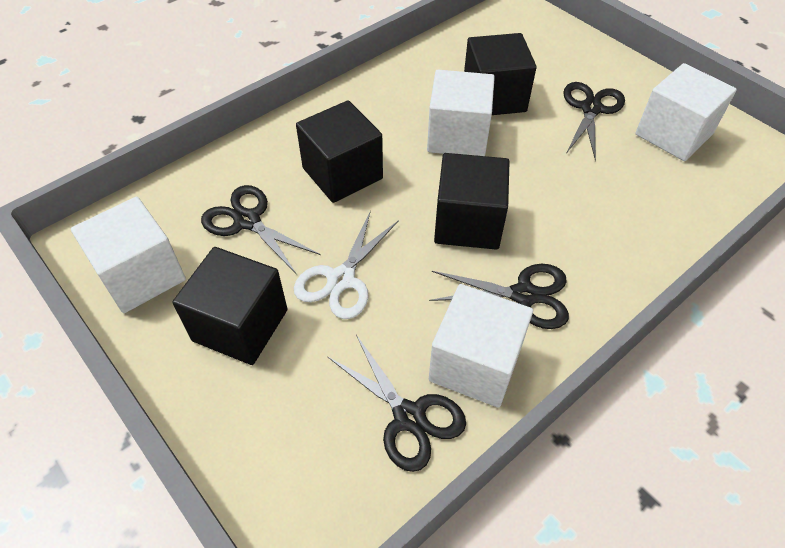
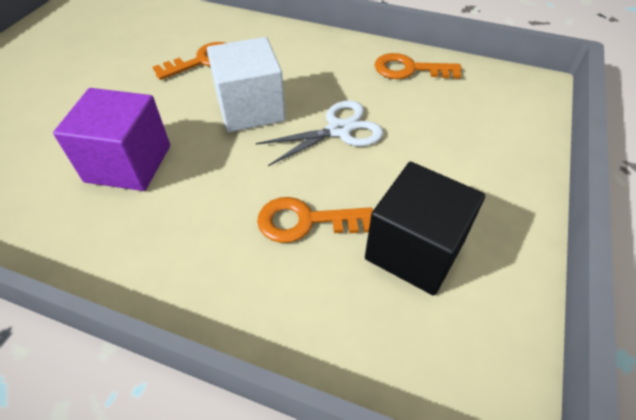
black cube: [172,247,287,365] [296,100,383,203] [434,153,510,250] [464,33,537,115] = 4 -> [365,162,485,296] = 1
black scissors: [201,185,321,273] [328,335,466,472] [429,264,569,329] [563,82,625,161] = 4 -> none = 0
orange key: none = 0 -> [153,42,225,80] [257,197,373,243] [375,53,462,79] = 3
purple cube: none = 0 -> [53,88,170,191] = 1
white cube: [71,197,186,313] [427,70,495,156] [429,284,533,407] [635,63,737,161] = 4 -> [207,37,285,132] = 1

